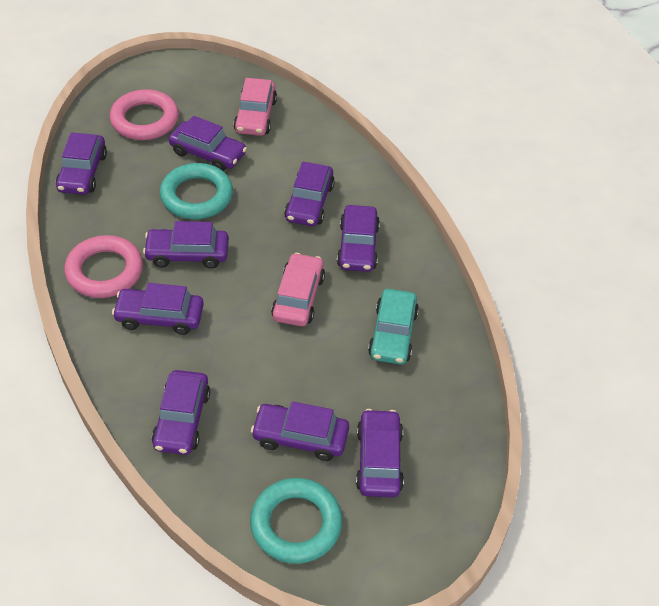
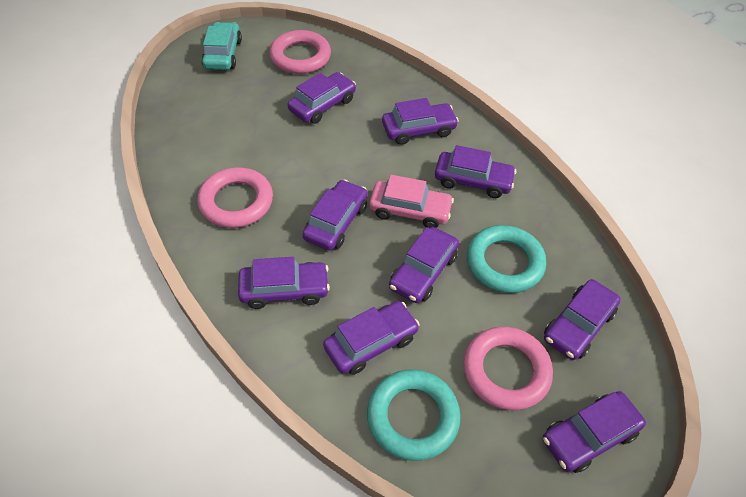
pink car: [234,78,277,136] [271,253,325,326] = 2 -> [369,175,454,228] = 1
pink ring: [64,235,143,298] [110,89,179,140] = 2 -> [198,167,273,228] [269,30,331,74] [463,327,553,410] = 3

